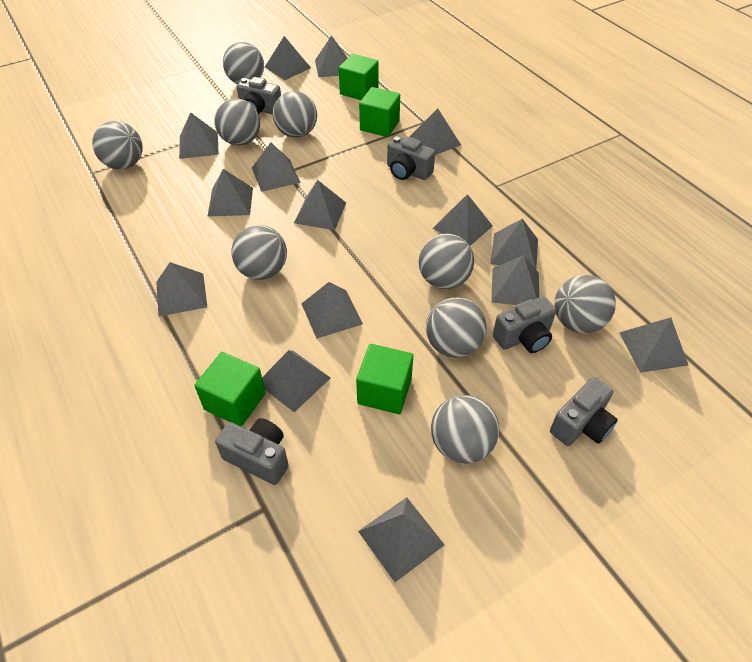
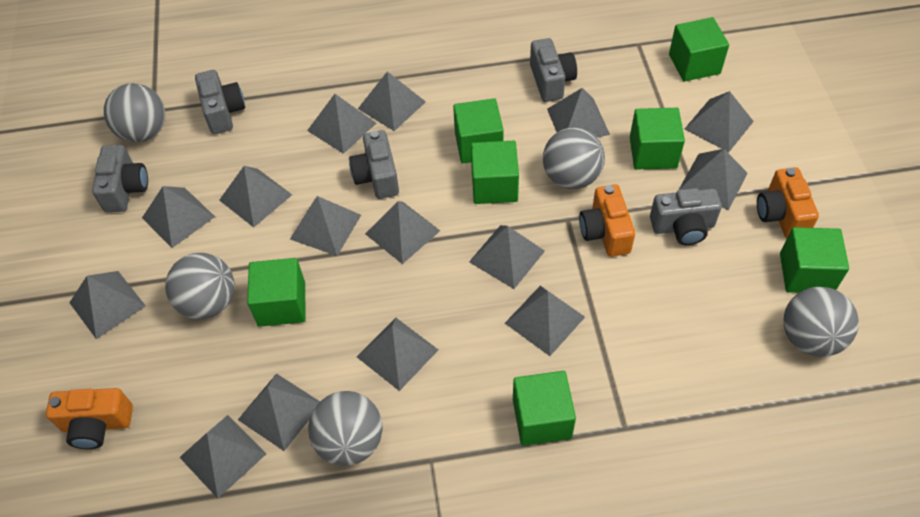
green cube: [194,352,266,427] [339,54,379,100] [356,344,413,414] [359,87,400,137] = 4 -> [247,258,305,327] [453,98,504,164] [471,141,519,204] [513,371,576,446] [630,108,685,169] [669,17,729,82] [780,227,849,293] = 7
grey ball: [92,121,143,169] [214,98,260,146] [223,42,264,84] [231,225,287,280] [273,91,317,138] [419,233,474,289] [426,297,487,358] [431,395,499,464] [554,275,616,333] = 9 -> [104,83,165,142] [165,253,235,319] [308,391,383,466] [543,127,605,189] [784,287,859,357] = 5
orange camera: none = 0 -> [46,388,133,449] [579,184,635,257] [757,167,819,238] = 3

